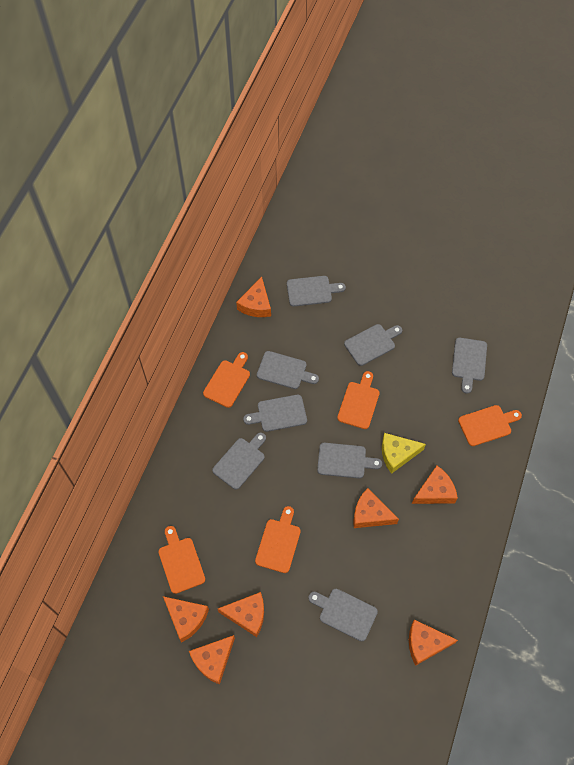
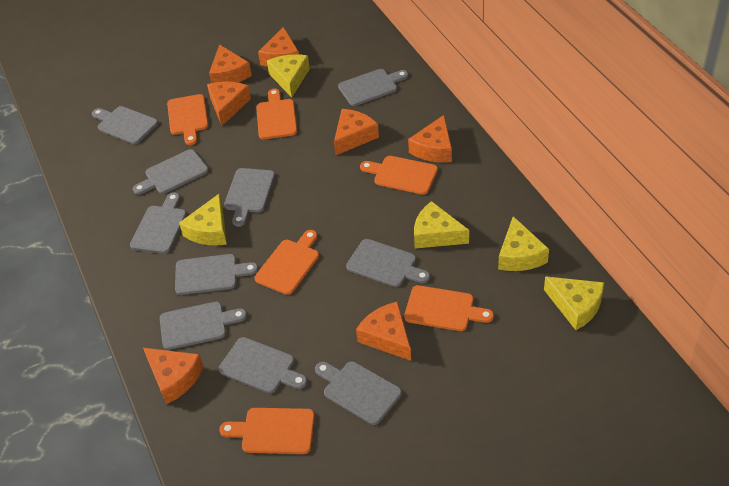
grey cutting board: [212,432,266,490] [243,395,307,432] [257,351,319,389] [287,276,346,307] [308,589,378,641] [317,443,382,478] [344,324,402,366] [452,338,487,394] = 8 -> [92,106,158,144] [130,193,187,254] [133,149,209,195] [160,302,247,350] [175,254,258,295] [219,337,307,393] [224,168,275,227] [315,361,402,425] [338,69,408,106] [346,239,430,287] = 10
orange cutting board: [158,526,205,594] [203,352,250,408] [255,506,301,573] [337,371,380,429] [458,405,522,446] = 5 -> [167,94,209,145] [219,408,315,454] [255,230,319,295] [256,89,297,139] [360,156,438,195] [404,285,494,331] = 6
yellow cheese: [382,433,426,474] = 1 -> [179,193,227,245] [267,54,310,97] [414,201,469,248] [498,216,549,271] [544,276,604,330] = 5

